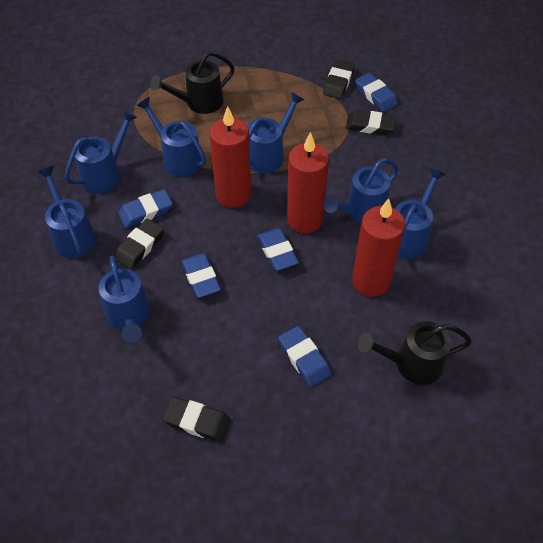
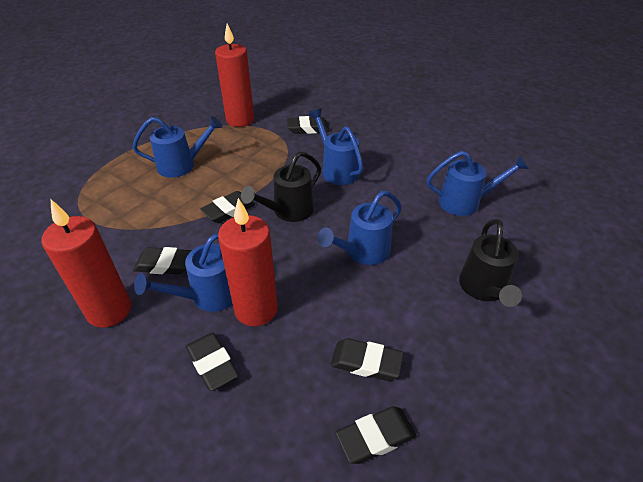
black eraser: [115,219,164,270] [163,397,231,442] [323,60,355,99] [346,110,396,135] = 4 -> [133,247,192,275] [186,333,239,391] [200,191,255,223] [287,116,330,134] [330,338,404,381] [336,406,417,464] = 6
blue eraser: [118,189,173,228] [181,253,221,298] [257,228,299,271] [278,326,331,387] [355,73,398,112] = 5 -> none = 0
blue watering can: [37,166,96,258] [64,110,137,193] [99,255,150,343] [136,97,206,177] [247,92,305,173] [323,158,399,223] [395,168,446,259] = 7 -> [132,116,223,178] [134,233,233,312] [309,108,363,185] [317,191,402,265] [427,151,529,216] = 5

